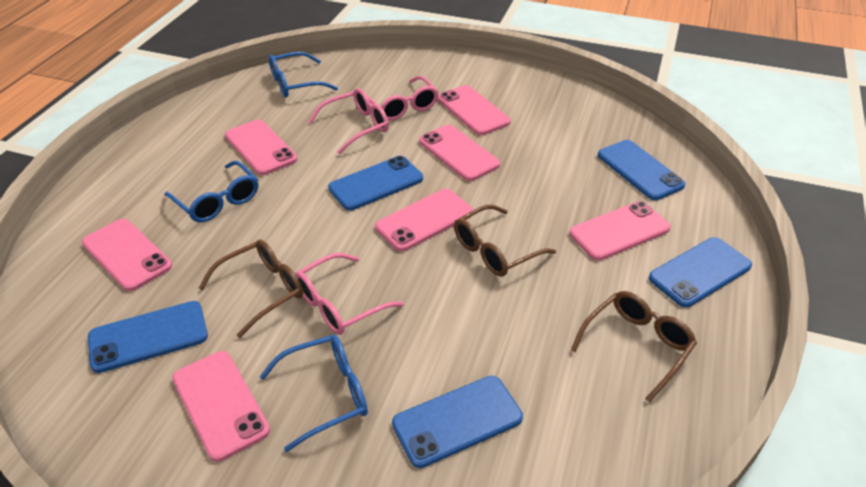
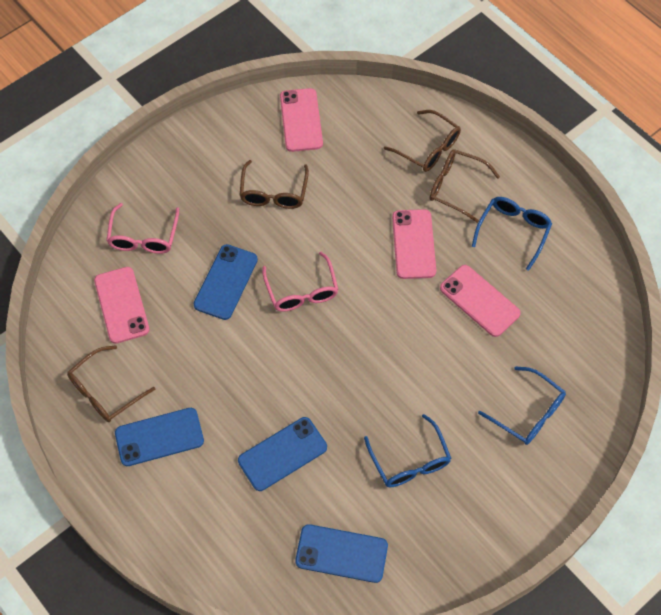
blue phone: [88,301,208,373] [328,156,423,210] [392,376,523,468] [598,140,686,200] [649,237,752,307] = 5 -> [115,408,204,466] [194,244,258,320] [238,417,327,491] [295,524,388,583] = 4
brown glasses: [199,239,303,338] [454,205,556,277] [571,291,697,402] = 3 -> [67,345,155,422] [239,160,309,209] [384,110,461,172] [430,149,500,223] = 4
pink glasses: [295,253,404,335] [308,88,389,154] [367,76,439,121] = 3 -> [106,203,179,254] [262,252,339,312] = 2
pink phone: [82,219,172,291] [172,351,270,462] [225,120,297,175] [375,189,473,251] [419,125,500,181] [438,85,511,135] [569,201,671,260] = 7 -> [94,267,150,344] [280,88,323,152] [392,209,436,279] [440,265,521,337] = 4

